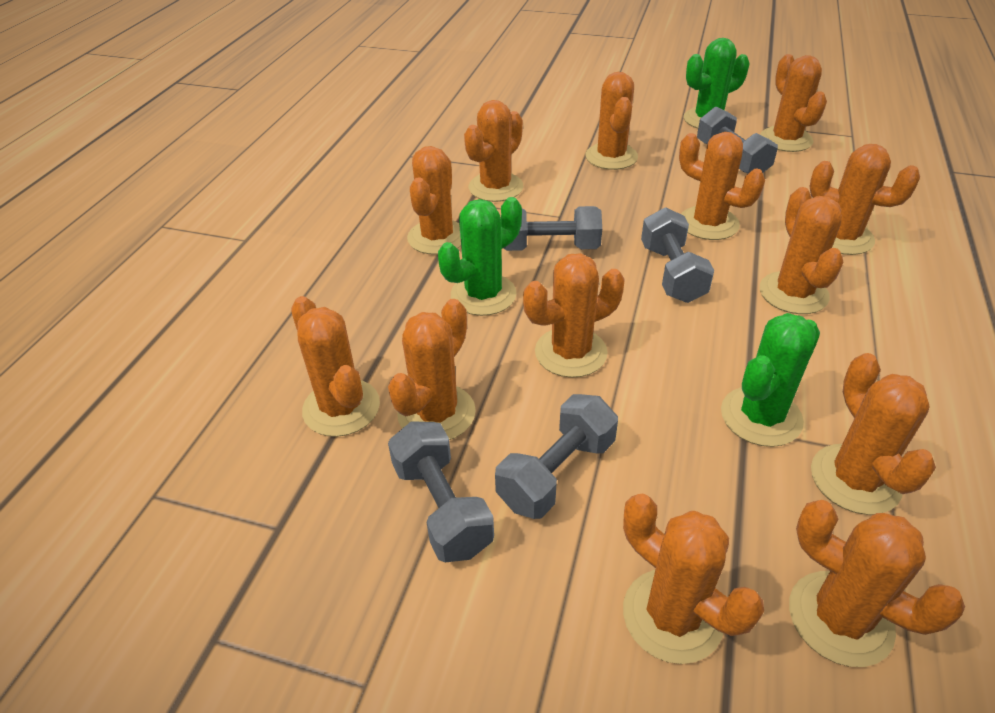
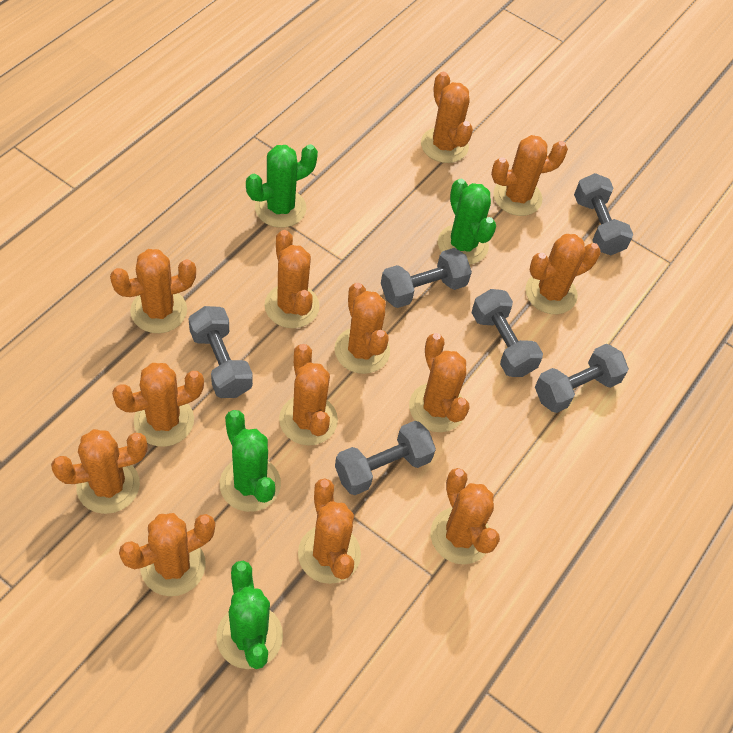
green cactus: [438,197,522,316] [684,38,749,129] [721,313,820,447] = 3 -> [216,561,283,669] [220,410,281,512] [246,144,318,228] [438,179,496,265] = 4
grey dumbbell: [388,421,494,562] [495,394,618,519] [504,206,602,251] [641,207,714,303] [697,106,778,174] = 5 -> [189,306,253,398] [335,421,436,495] [381,248,472,308] [472,289,543,377] [535,344,629,413] [574,173,633,255] = 6

